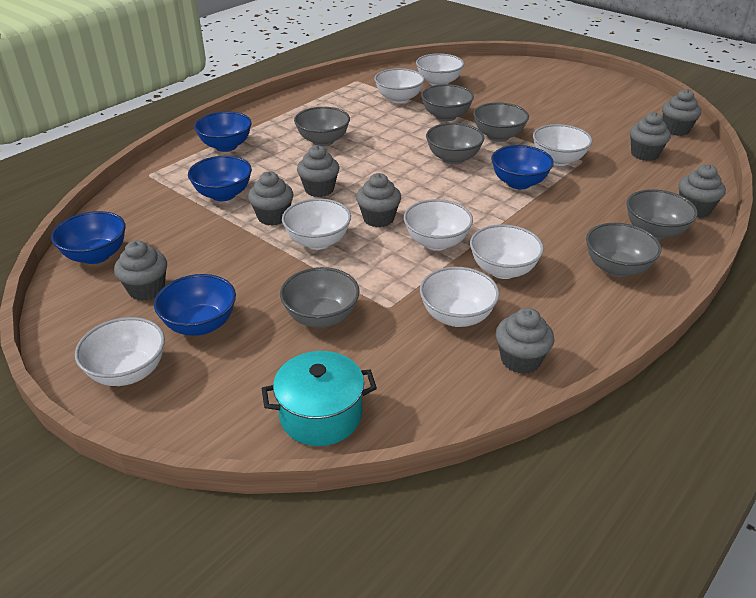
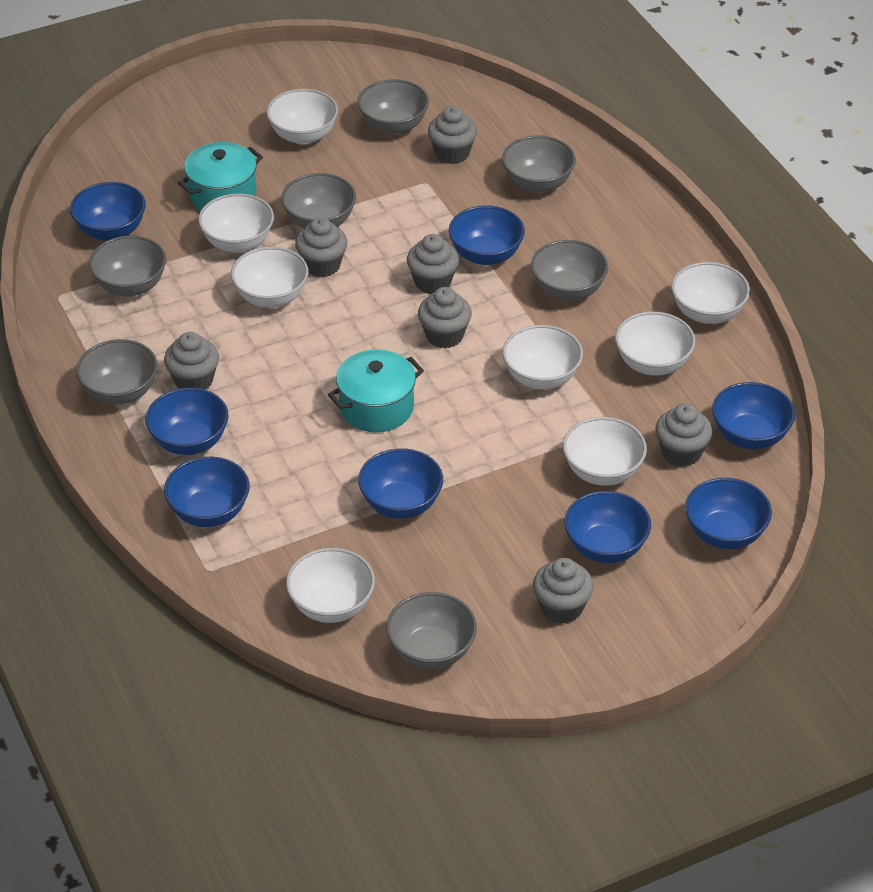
blue bowl: [51,211,126,264] [154,274,236,336] [188,156,252,201] [194,111,252,152] [491,145,554,189] = 5 -> [70,182,146,241] [146,388,228,455] [164,457,250,527] [358,448,443,519] [449,205,525,265] [564,491,651,563] [685,478,772,549] [712,382,795,449] = 8
grey cupcake: [114,240,167,301] [248,171,293,226] [297,145,340,197] [356,173,401,227] [496,308,554,374] [630,112,671,161] [662,89,701,136] [679,164,726,218] = 8 -> [164,332,219,390] [295,217,347,277] [407,234,459,294] [418,287,472,348] [428,106,477,164] [533,558,594,624] [655,404,712,467] = 7
turquoise pot: [261,351,377,446] = 1 -> [178,142,263,211] [328,349,424,432] = 2

